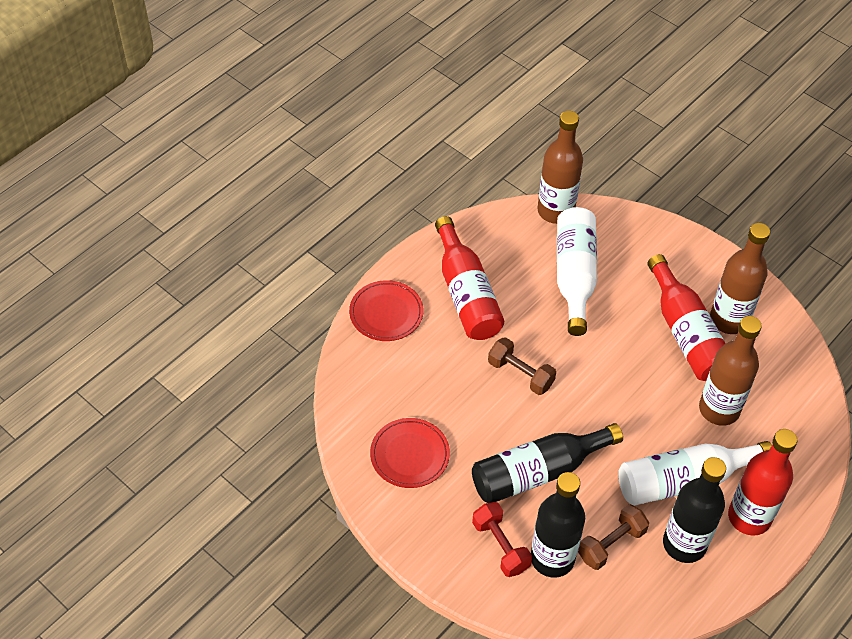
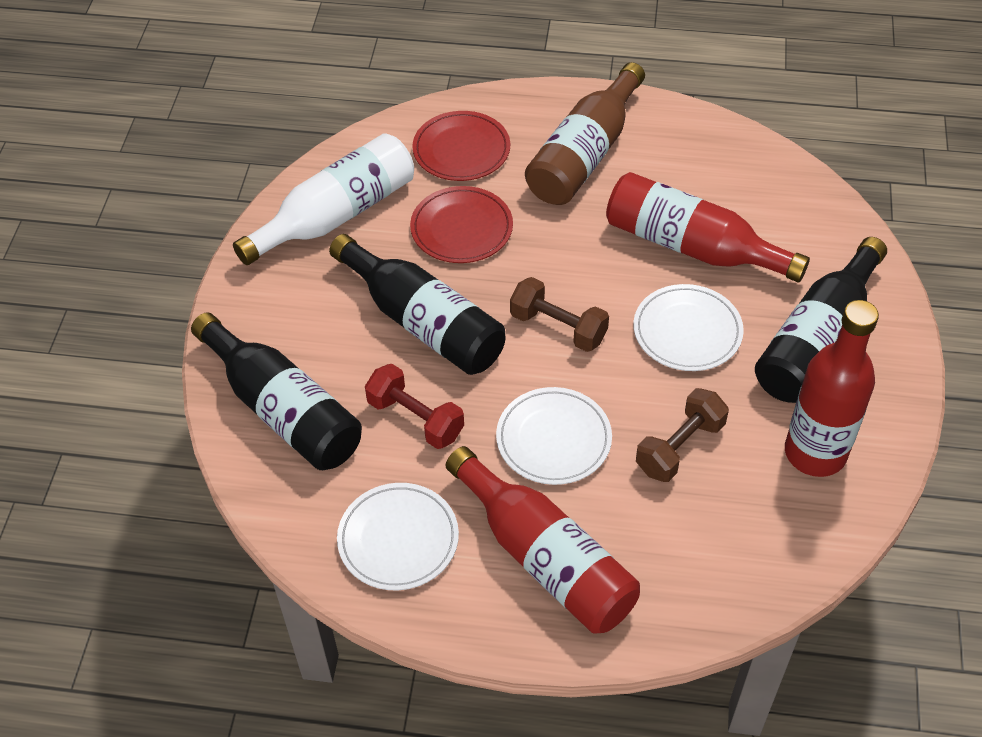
brown bottle: [537,111,583,224] [699,316,762,426] [710,223,770,334] = 3 -> [525,62,645,205] = 1
white bottle: [557,207,597,336] [618,441,772,506] = 2 -> [233,133,414,265] = 1
white plate: none = 0 -> [337,483,459,590] [496,387,612,485] [633,284,744,371] = 3

